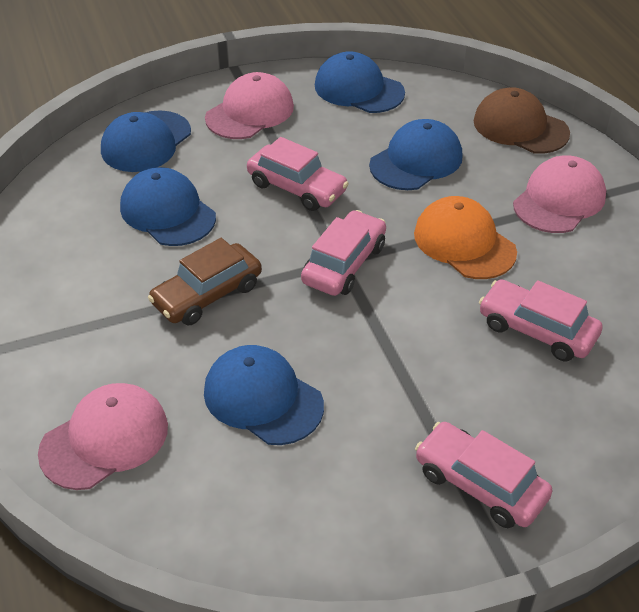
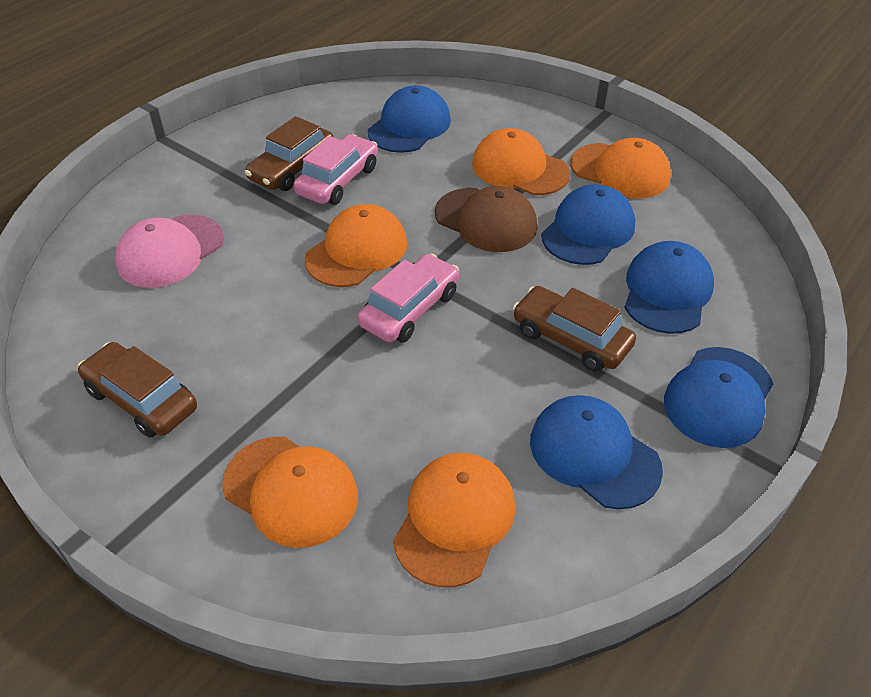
brown car: [148,238,262,325] = 1 -> [78,342,197,438] [245,116,333,191] [513,286,636,372] = 3
orange cap: [414,196,517,279] = 1 -> [222,437,358,548] [304,204,407,287] [393,453,515,587] [472,128,570,195] [570,138,671,198] = 5
pink cap: [38,383,168,490] [205,72,294,139] [513,155,606,233] = 3 -> [115,215,224,288] = 1
pink car: [247,137,349,211] [301,210,386,296] [415,422,553,528] [479,279,603,361] = 4 -> [294,134,378,205] [357,254,459,343] = 2

